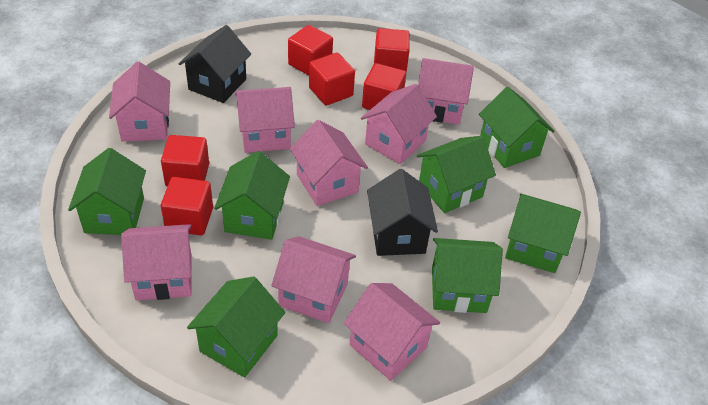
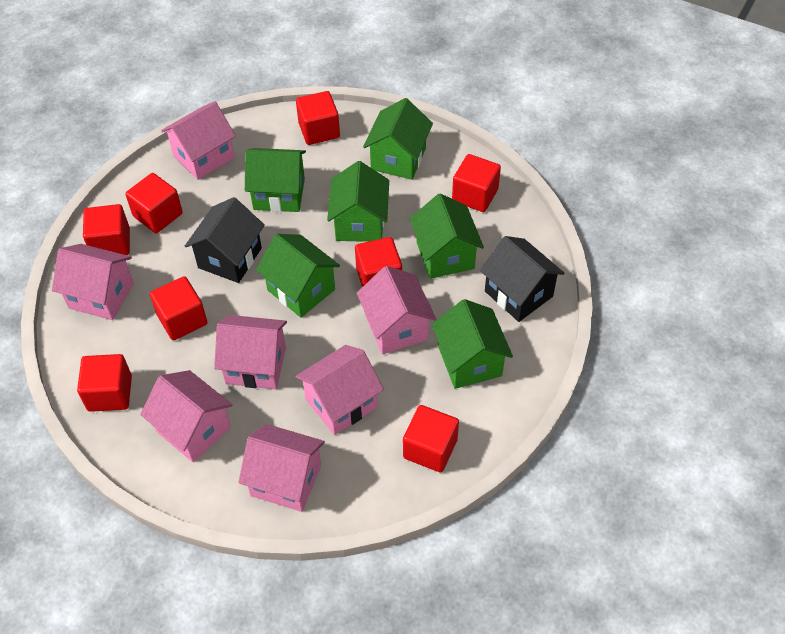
green house: [68,148,146,235] [187,276,285,378] [214,151,290,240] [417,136,496,213] [432,238,503,313] [479,87,555,168] [505,194,581,273] = 7 -> [245,148,306,212] [256,234,340,318] [327,161,389,242] [363,98,433,180] [410,193,484,279] [432,299,513,389] = 6
pink house: [109,62,170,142] [121,224,192,300] [235,87,295,153] [271,236,356,323] [290,120,368,206] [344,283,440,381] [361,84,437,164] [418,58,474,125] = 8 -> [52,244,134,320] [140,370,233,462] [161,102,236,180] [214,315,287,389] [238,424,325,512] [295,345,384,435] [357,266,436,354] = 7
red cube: [161,135,209,187] [161,177,213,235] [288,25,333,75] [309,53,355,106] [362,63,406,110] [374,28,410,72] = 6 -> [77,354,132,412] [83,204,130,255] [125,173,183,233] [150,276,207,340] [296,91,340,145] [355,237,402,287] [403,405,459,472] [452,154,501,212] = 8

